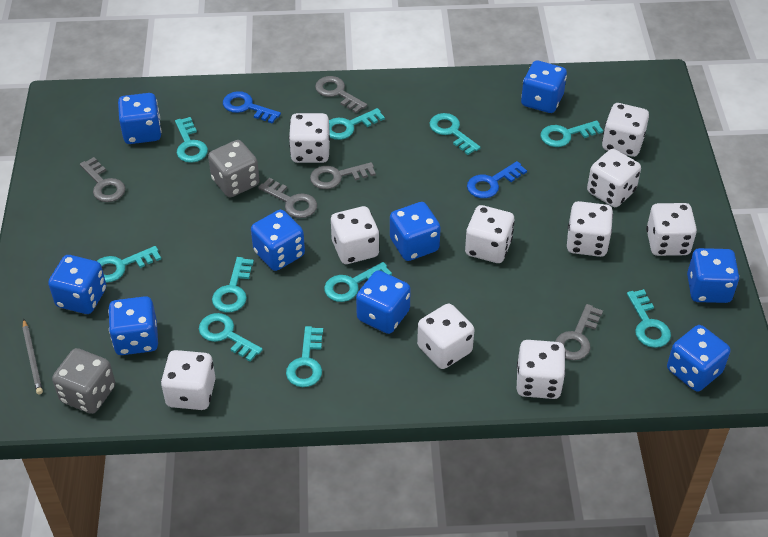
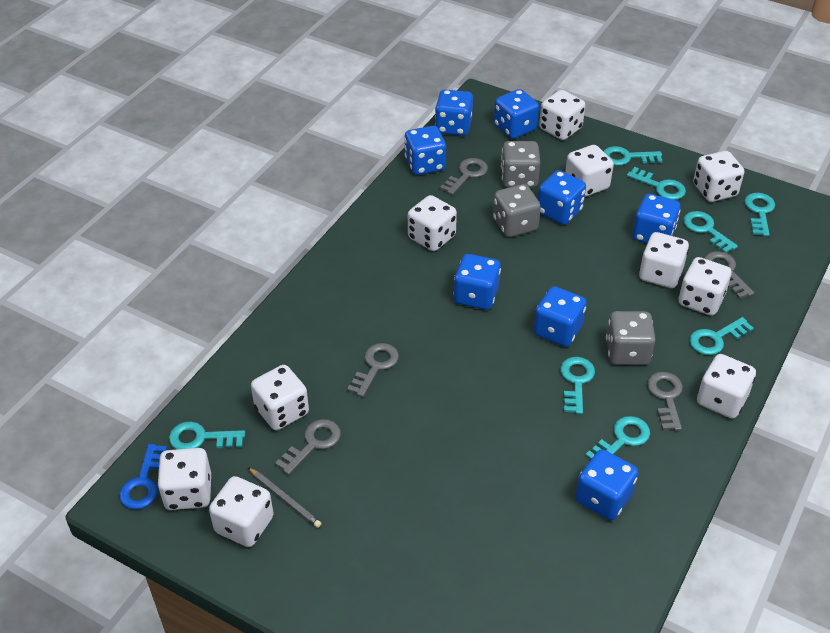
blue dice: [48,255,106,314] [108,296,158,355] [118,93,162,144] [251,210,305,271] [356,270,411,334] [390,202,441,261] [521,61,567,113] [667,325,730,392] [687,248,739,303] = 9 -> [404,126,446,175] [435,89,473,136] [453,254,501,310] [494,89,539,139] [534,286,587,347] [538,170,586,225] [575,449,638,520] [632,194,680,243] = 8
blue key: [223,91,281,124] [467,161,527,198] = 2 -> [119,444,167,510] = 1
grey dice: [52,348,115,414] [208,140,260,197] = 2 -> [493,184,541,237] [501,141,541,188] [606,311,656,365] = 3
turquoise key: [97,246,161,283] [175,117,208,163] [199,313,263,362] [212,257,254,313] [286,326,323,387] [324,262,392,302] [329,108,385,140] [429,113,481,155] [540,120,603,147] [627,289,671,348] = 10 -> [169,422,245,450] [560,357,595,414] [585,416,650,459] [603,146,662,166] [627,167,686,200] [683,211,738,253] [689,317,754,355] [744,193,775,236] = 8

